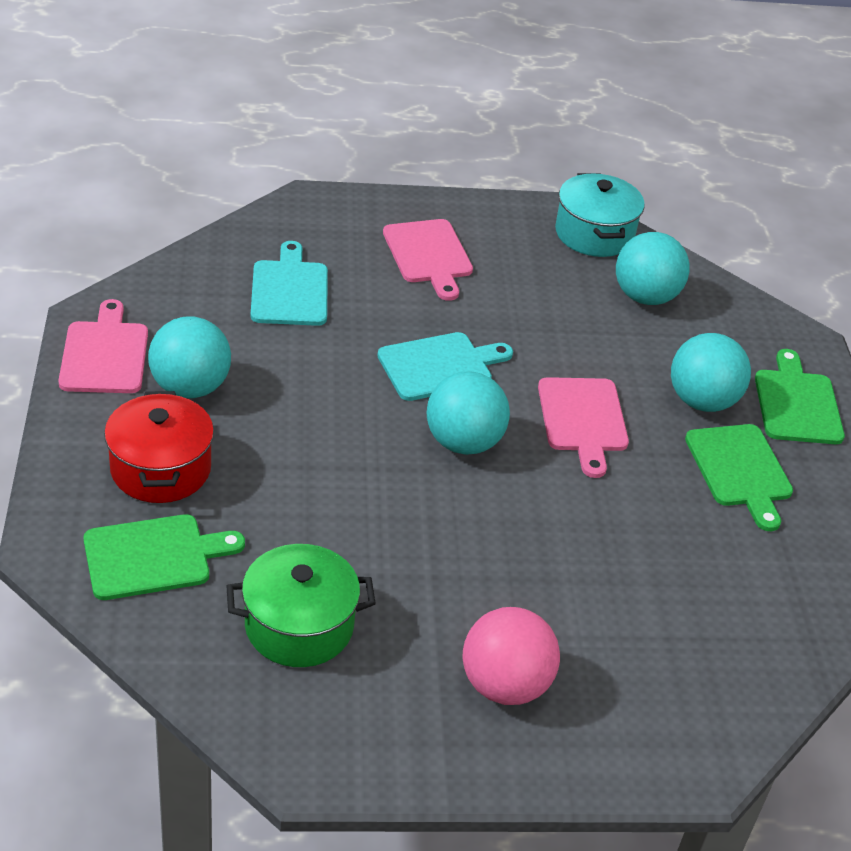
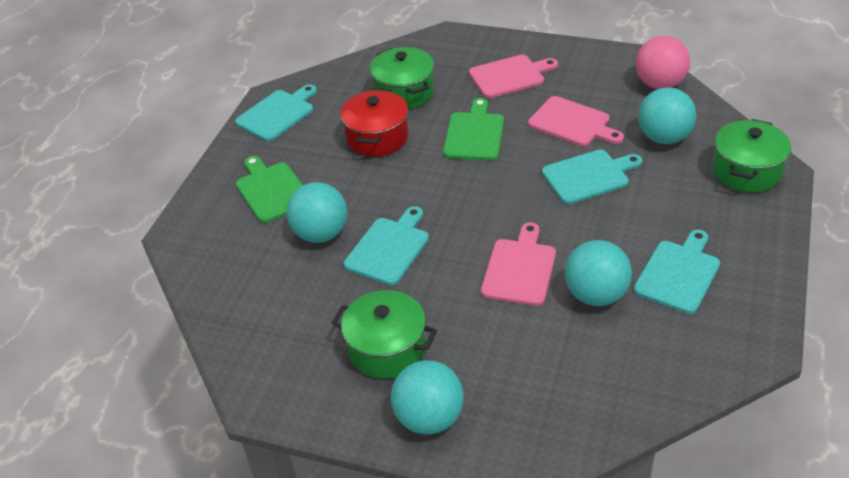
green cutting board: [83,514,245,600] [685,424,793,531] [755,349,845,444] = 3 -> [236,156,303,223] [443,98,504,160] = 2
green pot: [226,544,376,667] = 1 -> [332,290,437,379] [370,47,434,109] [712,119,791,193] = 3
turquoise cutting board: [251,241,328,326] [377,332,513,401] = 2 -> [235,84,317,141] [344,206,429,285] [542,150,642,204] [634,230,720,314] = 4
turquoise pot: [555,173,645,257] = 1 -> none = 0

